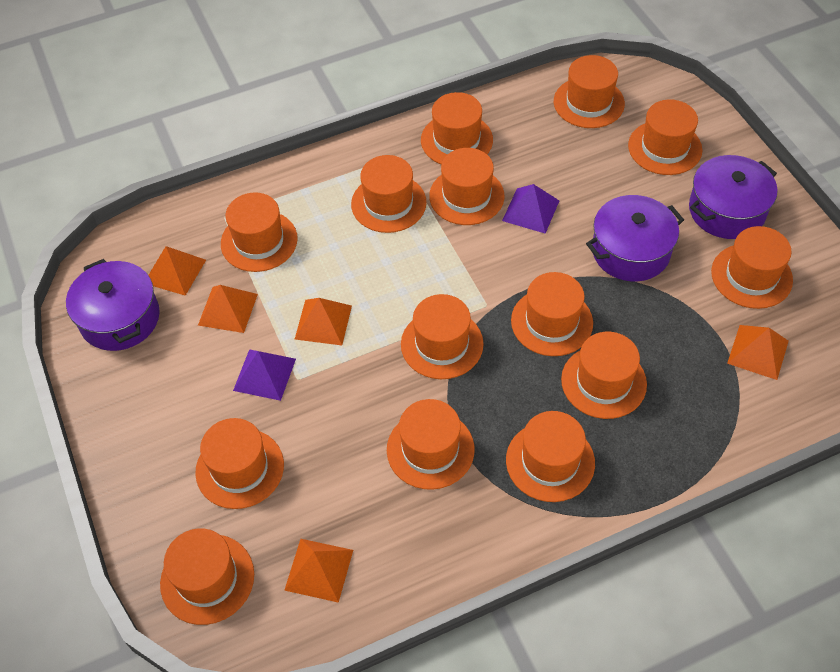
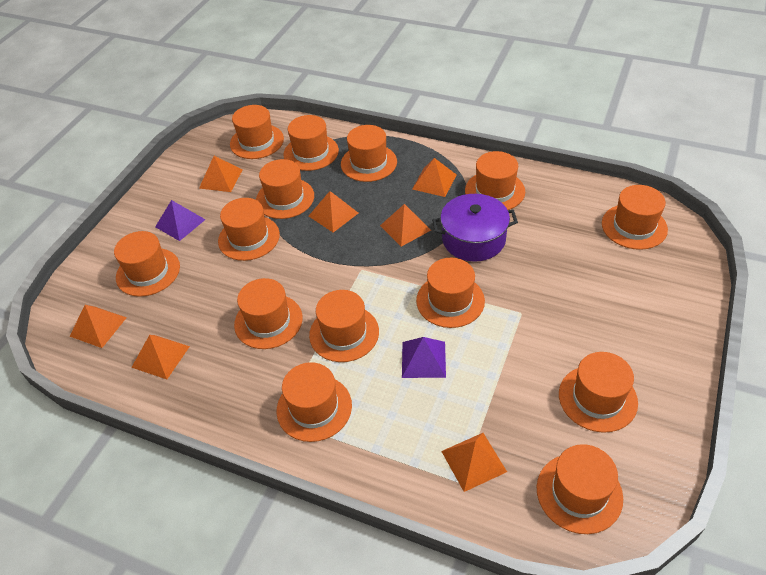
orange pyramid: [148,246,206,296] [198,285,258,333] [284,539,353,603] [295,298,352,345] [727,325,789,380] = 5 -> [70,305,127,348] [131,335,190,379] [199,156,242,192] [309,191,358,233] [380,204,431,247] [412,158,456,197] [441,433,507,492] = 7
purple pot: [66,259,160,351] [586,195,684,281] [689,155,777,239] = 3 -> [432,194,518,262] = 1

